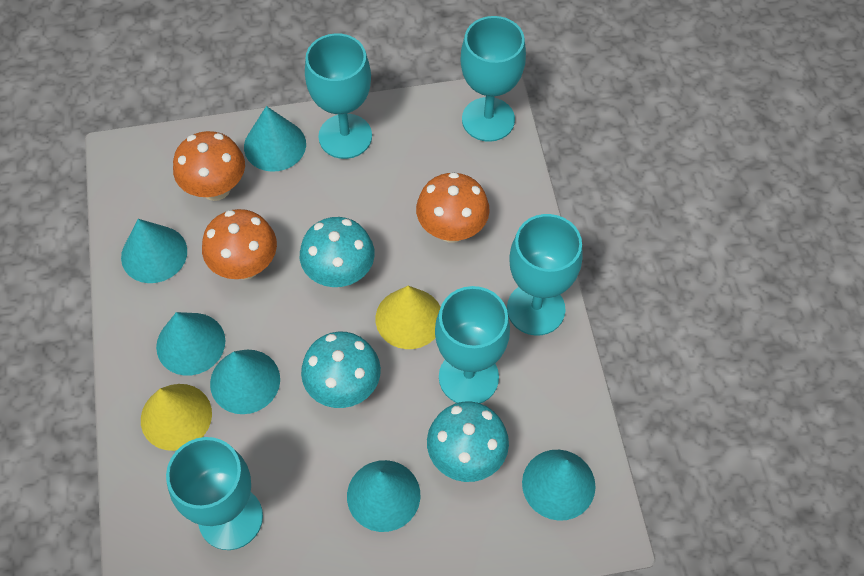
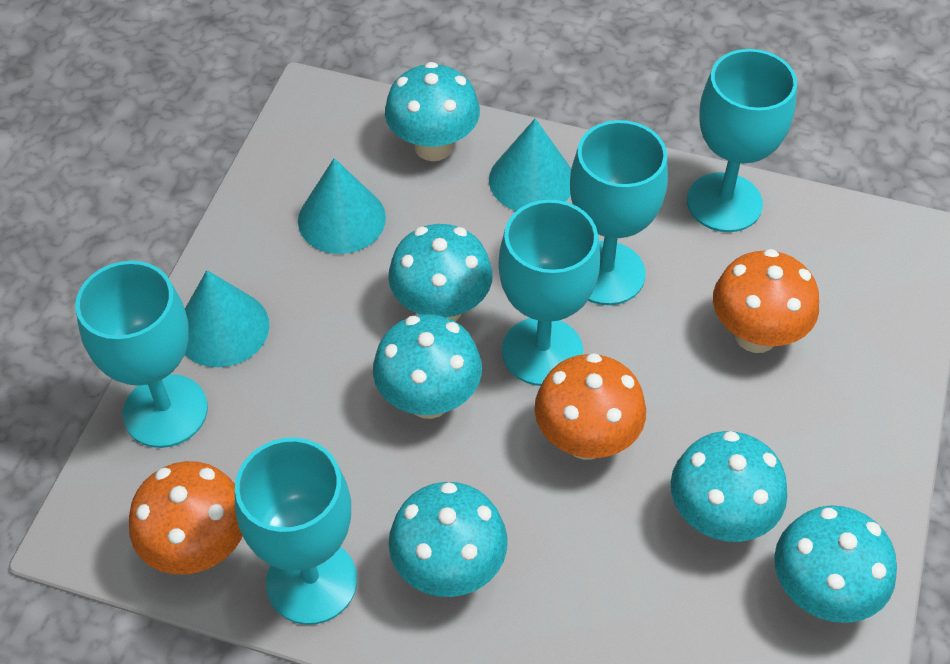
turquoise cone: [121,219,187,283] [156,312,225,376] [210,350,280,414] [244,106,306,172] [347,460,420,532] [522,450,596,521] = 6 -> [185,270,269,367] [298,158,386,254] [489,118,571,211] = 3
turquoise mushroom: [300,217,375,287] [301,332,381,408] [427,401,509,482] = 3 -> [373,315,482,419] [385,62,480,161] [388,224,493,321] [389,482,508,597] [671,431,787,542] [774,505,897,623] = 6
yellow cone: [141,384,212,451] [376,286,441,349] = 2 -> none = 0

